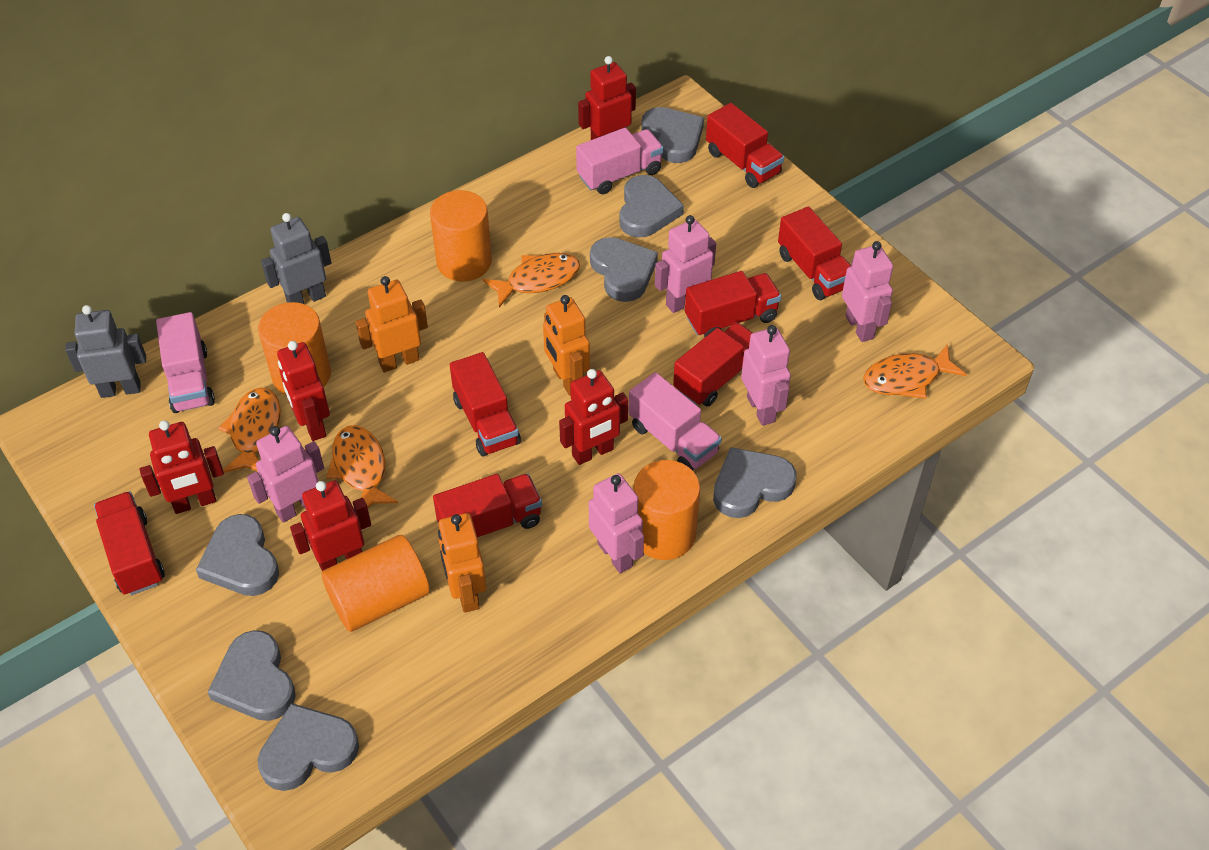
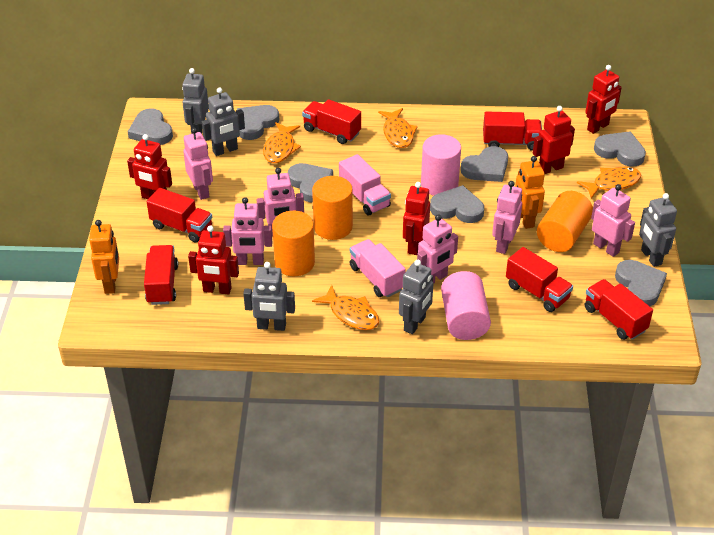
grey robot: [65,305,146,398] [261,213,331,304] = 2 -> [182,68,209,134] [202,87,245,156] [243,262,295,331] [399,260,433,334] [639,193,677,267] = 5
orange cylinder: [258,302,331,395] [321,535,430,632] [430,190,492,281] [633,460,700,560] = 4 -> [272,211,315,276] [312,176,353,240] [537,191,593,252] = 3
orange robot: [356,276,428,372] [438,513,486,613] [543,295,590,396] = 3 -> [89,220,119,294] [515,156,545,229] = 2
pink cylinder: none = 0 -> [421,134,461,196] [441,271,491,340] = 2
pink robot: [247,426,324,523] [589,473,644,573] [655,215,716,313] [741,325,791,426] [842,241,893,342] = 5 -> [183,128,213,200] [223,197,272,265] [257,168,304,236] [417,214,458,284] [492,181,522,254] [591,184,635,257] = 6
pink truck: [156,312,215,413] [576,128,664,194] [629,372,722,471] = 3 -> [339,154,391,216] [350,239,406,297] = 2
red truck: [94,491,165,595] [433,474,542,537] [450,352,521,457] [673,322,752,407] [685,271,781,337] [706,103,784,188] [778,206,851,300] = 7 -> [144,245,178,305] [147,188,212,243] [302,99,361,144] [483,112,542,151] [506,247,573,312] [585,279,653,340] = 6

